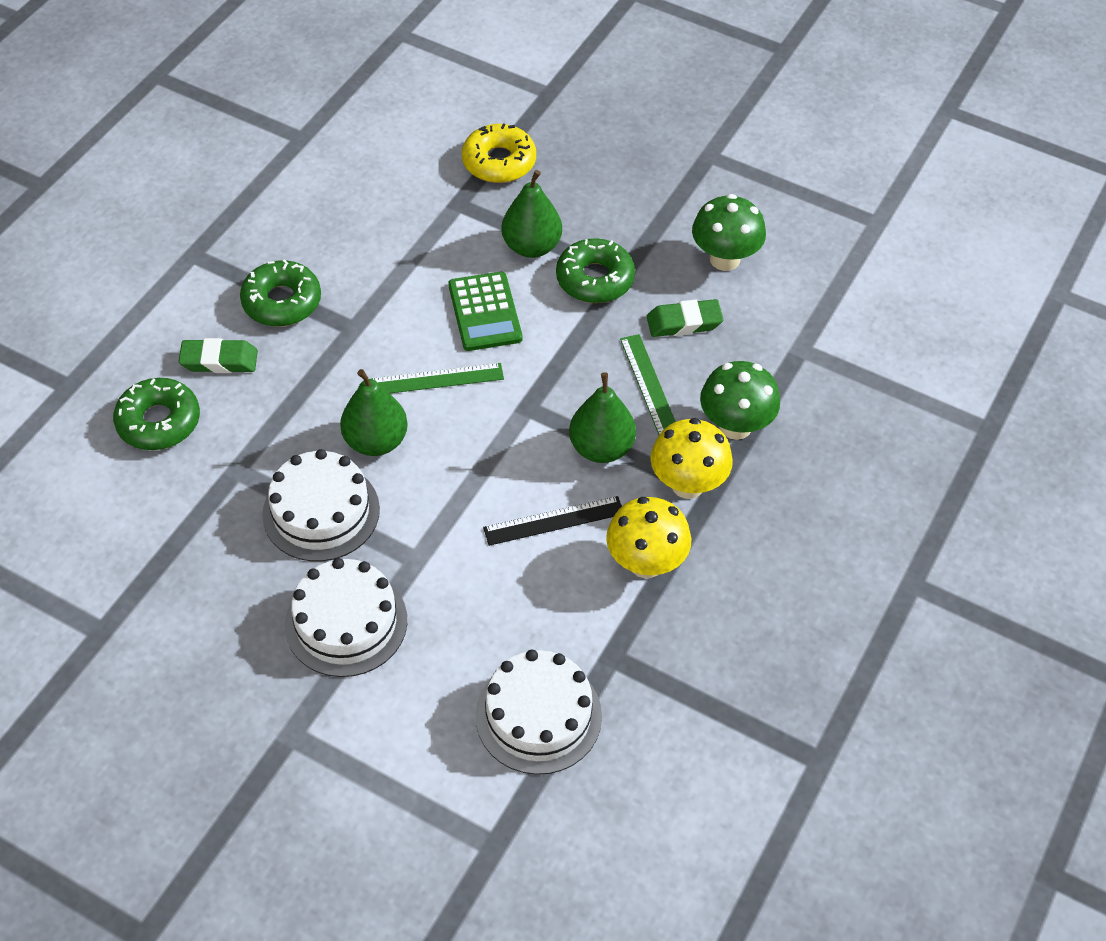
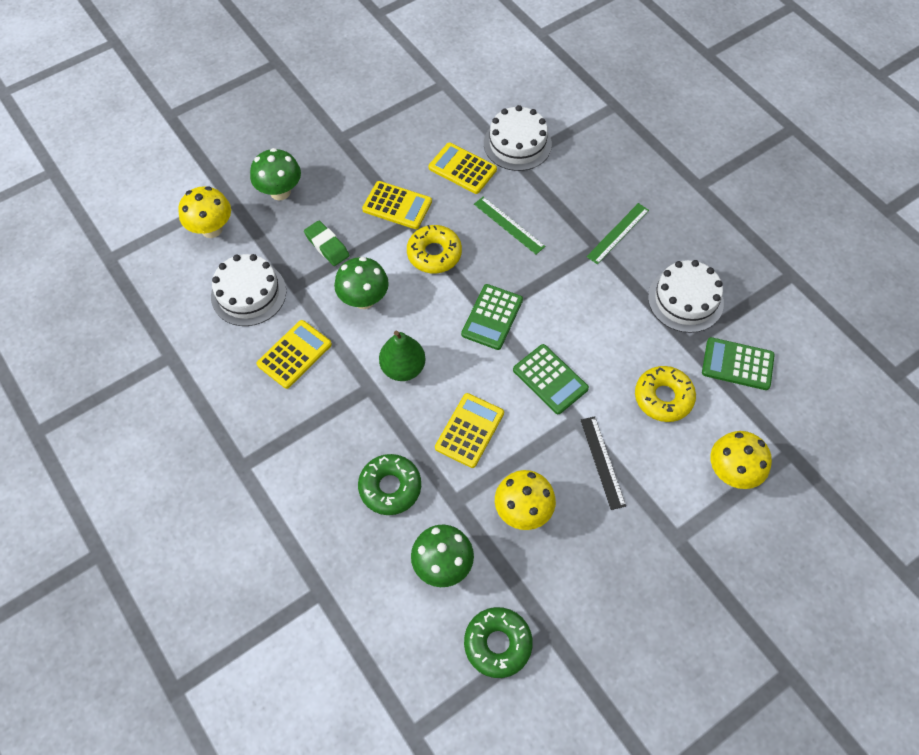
green calculator: [448,272,522,351] = 1 -> [461,284,523,350] [513,344,589,414] [702,337,775,390] = 3
green donut: [113,378,200,450] [240,259,321,326] [556,238,635,303] = 3 -> [358,454,421,515] [464,607,533,678] = 2
green eraser: [179,338,258,373] [647,299,723,337] = 2 -> [304,221,349,266] = 1
green mushroom: [692,194,766,271] [700,361,780,440] = 2 -> [250,148,301,200] [334,257,389,309] [411,525,474,587] = 3
green pear: [340,369,408,456] [501,170,562,258] [569,372,636,463] = 3 -> [379,331,426,381] = 1
yellow calculator: none = 0 -> [256,320,332,389] [362,181,432,229] [429,143,497,194] [435,393,504,468] = 4
yellow donut: [462,124,536,183] = 1 -> [407,225,462,273] [635,366,696,422] = 2
yellow mushroom: [606,497,691,578] [650,418,733,499] = 2 -> [178,186,231,238] [495,470,556,530] [710,431,772,489] = 3

